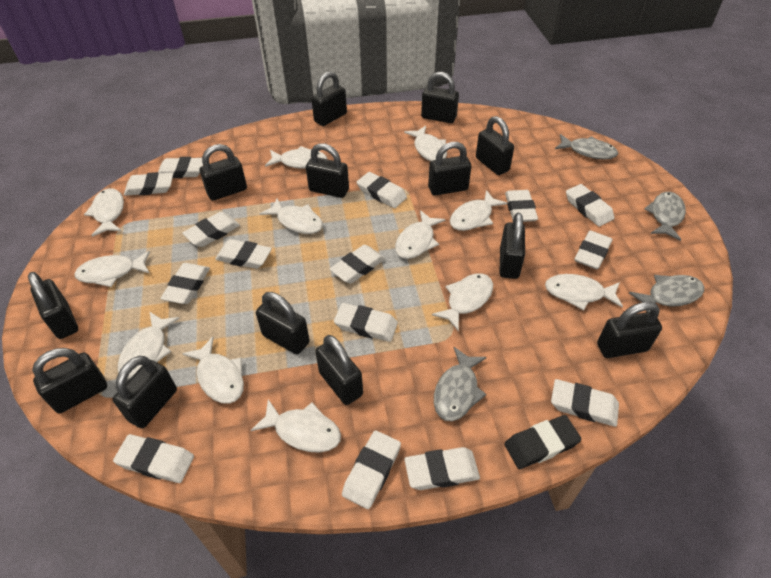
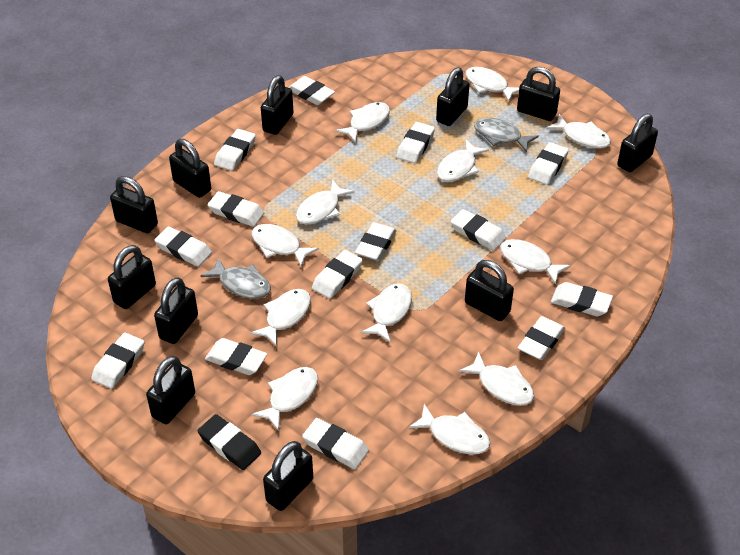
black padlock: [28,272,78,339] [32,348,107,414] [113,356,177,428] [200,144,247,201] [256,292,310,354] [306,143,349,198] [311,71,347,126] [315,335,363,405] [421,72,459,123] [428,142,471,196] [476,116,514,175] [500,213,525,279] [597,302,662,358] = 13 -> [108,245,156,309] [110,176,158,233] [146,356,195,424] [154,277,198,344] [169,139,211,198] [261,75,294,135] [263,441,313,511] [436,67,469,126] [465,260,514,321] [517,67,560,121] [617,114,658,172] = 11
grey fish: [434,347,487,421] [555,134,618,159] [629,275,704,312] [644,192,686,241] = 4 -> [200,257,271,299] [474,117,539,152] = 2
white eraser: [113,434,194,483] [124,172,173,196] [158,157,203,178] [160,263,210,304] [182,212,240,247] [215,239,272,269] [330,245,385,284] [334,303,398,342] [342,430,401,509] [357,172,407,208] [404,447,480,490] [505,190,538,222] [551,379,619,427] [566,184,615,227] [575,231,612,269] = 15 -> [91,333,144,389] [154,226,212,267] [205,338,267,375] [208,191,264,227] [214,129,256,171] [288,76,335,105] [302,418,369,469] [312,250,363,299] [355,222,397,261] [396,122,435,163] [451,209,506,251] [518,316,565,360] [528,142,569,185] [551,282,613,316] = 14

